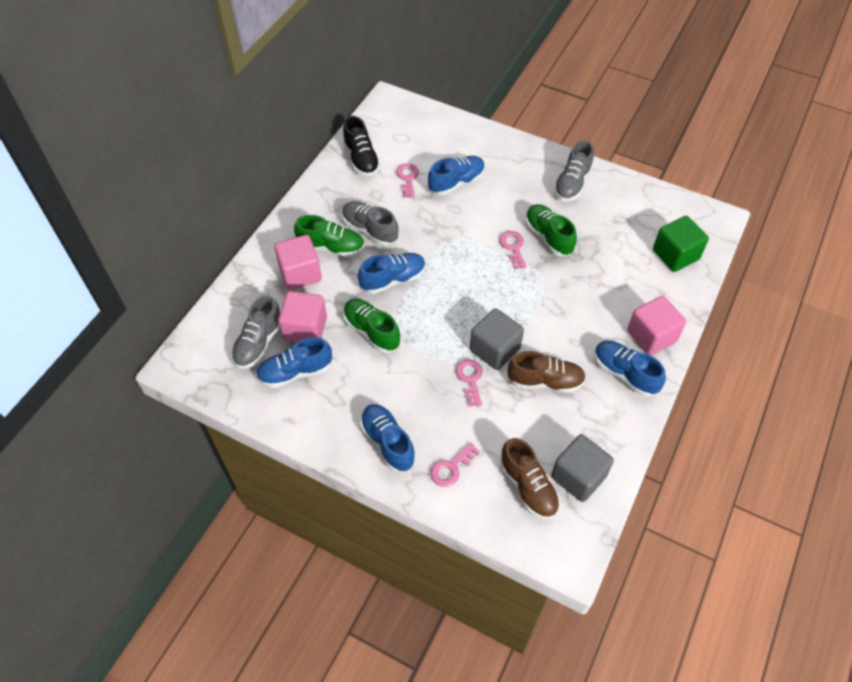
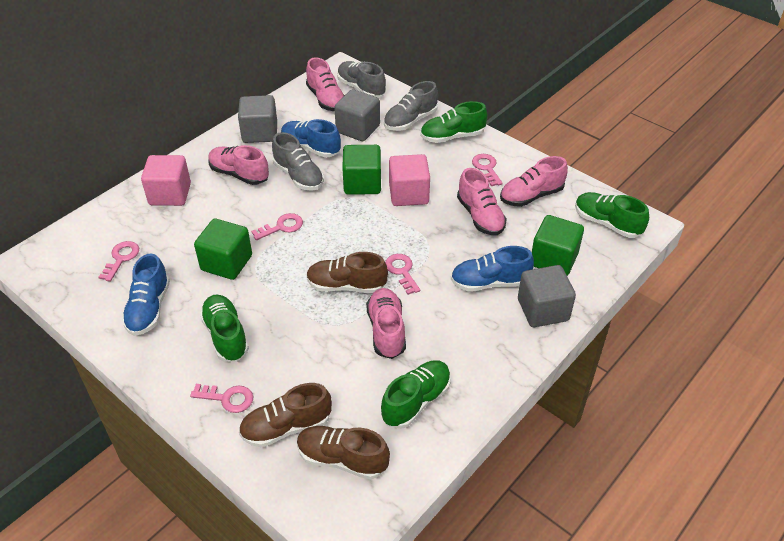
black shoe: [343,116,381,176] = 1 -> none = 0
blue shoe: [256,337,332,388] [358,253,426,294] [360,404,416,472] [428,156,485,195] [595,341,666,397] = 5 -> [122,253,170,336] [281,119,341,158] [451,246,534,292] = 3
brown shoe: [500,438,560,520] [508,351,586,393] = 2 -> [239,383,332,447] [297,426,390,480] [306,252,388,293] = 3
green cube: [653,216,709,272] = 1 -> [194,219,252,280] [342,145,381,195] [532,215,584,276] = 3
green shoe: [294,215,365,257] [343,299,400,353] [525,204,577,256] = 3 -> [200,294,249,362] [381,361,451,429] [420,101,487,143] [575,192,649,238] = 4
grey cube: [470,308,524,370] [551,434,614,502] = 2 -> [238,95,277,143] [334,89,380,141] [518,265,576,327] = 3
pink cube: [274,235,322,290] [278,291,327,343] [627,296,686,355] = 3 -> [141,155,191,206] [389,154,430,206] = 2
pink key: [396,163,419,198] [430,442,480,487] [456,360,482,407] [500,231,527,269] = 4 -> [99,241,139,282] [190,384,253,413] [251,213,303,240] [385,254,420,295] [472,154,503,186] = 5
pink shoe: none = 0 -> [208,145,269,185] [306,57,345,111] [366,288,406,359] [457,168,507,235] [500,156,568,207] = 5

